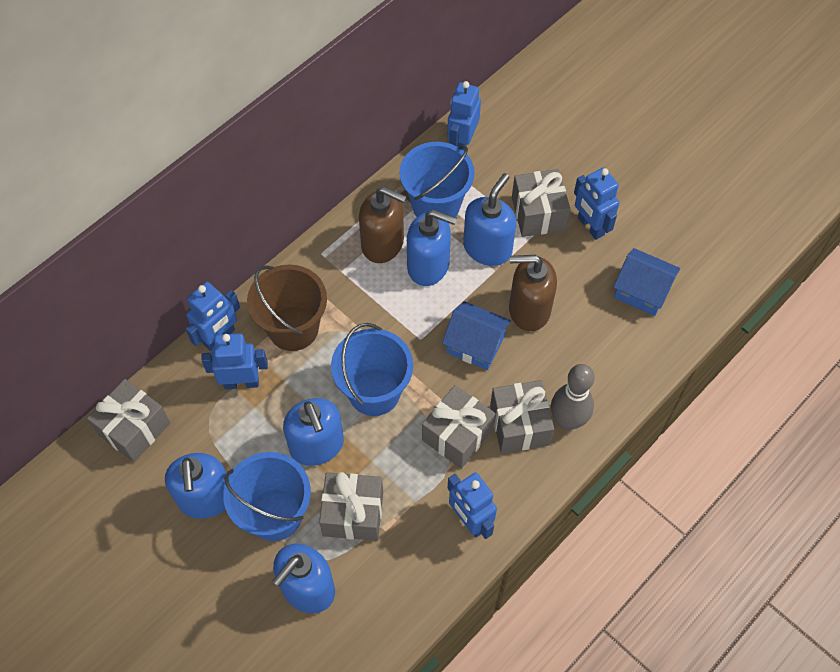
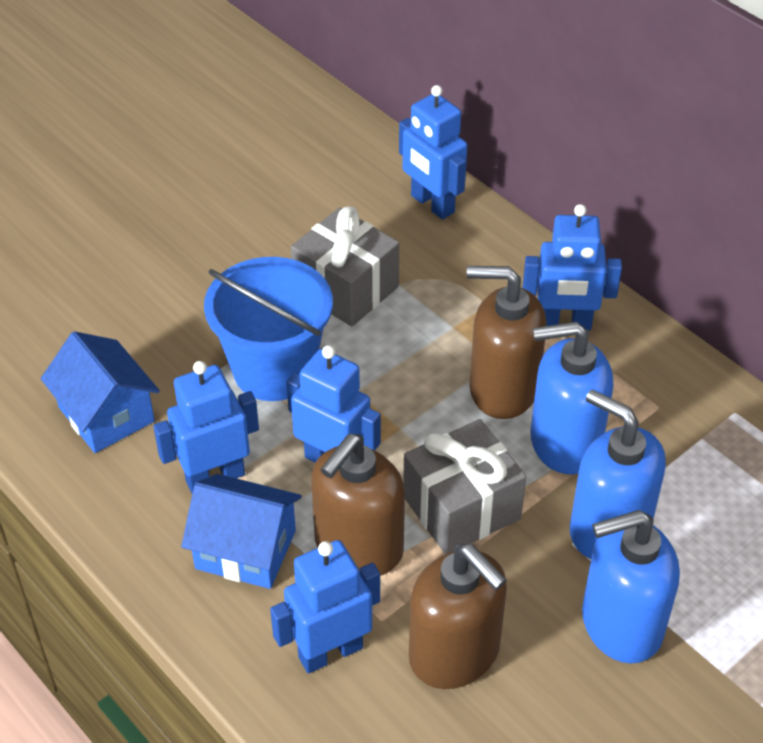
blue bucket: [223,452,311,541] [331,323,413,416] [399,142,474,217] = 3 -> [204,257,333,401] = 1
blue soap dispenser: [165,453,227,519] [272,544,335,613] [283,398,344,466] [407,210,457,286] [463,173,516,266] = 5 -> [530,321,613,474] [570,389,666,559] [582,510,680,664] = 3
brown bucket: [247,265,327,351] = 1 -> none = 0
brown soap dispenser: [359,186,407,263] [509,255,557,331] = 2 -> [311,434,405,576] [409,544,507,689] [467,266,547,419] = 3
grey bowling pin: [551,364,595,430] = 1 -> none = 0
grey gift: [87,379,170,462] [319,472,383,541] [422,385,496,469] [490,380,554,453] [512,169,570,237] = 5 -> [291,206,399,327] [403,419,526,554] = 2

